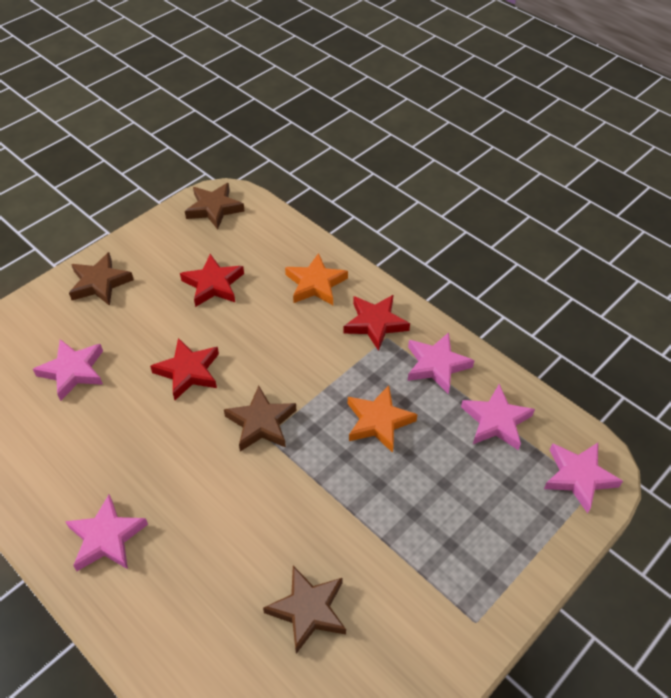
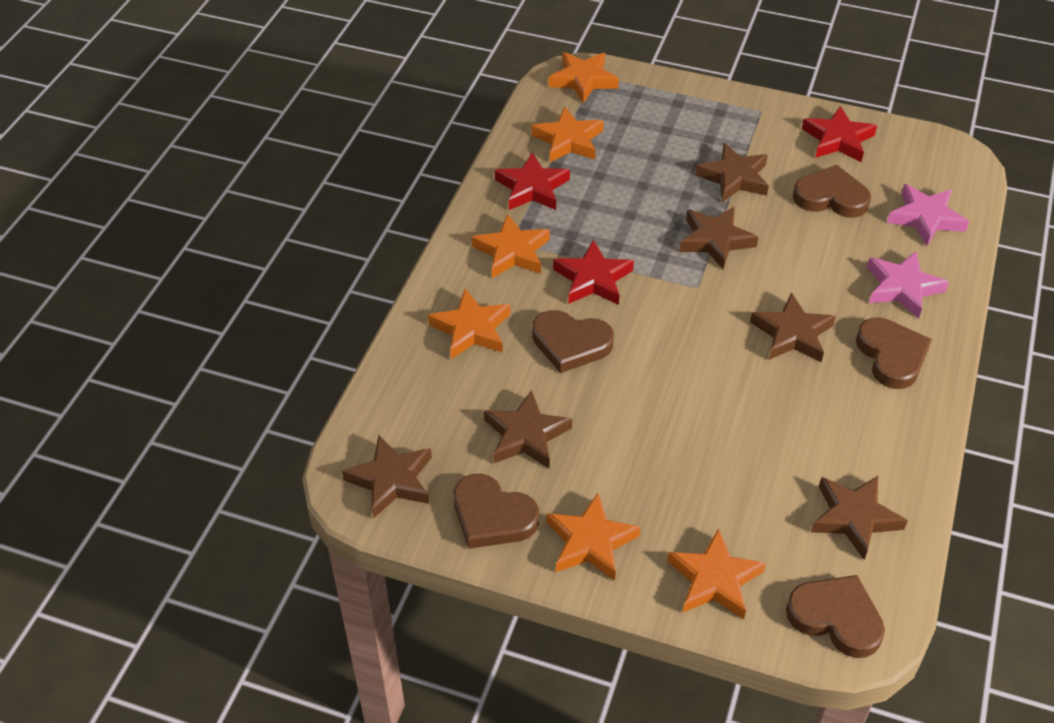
brown heart: none = 0 -> [454,474,539,549] [532,310,614,373] [786,575,885,658] [793,165,871,218] [856,317,932,389] = 5
brown star: [69,252,134,306] [185,183,245,229] [224,386,296,451] [263,566,346,654] = 4 -> [342,435,432,519] [484,390,572,469] [679,206,758,269] [695,143,769,202] [750,293,836,362] [811,476,908,560] = 6
orange star: [285,253,348,305] [348,385,418,453] = 2 -> [428,289,510,359] [471,214,550,278] [531,107,604,162] [547,493,641,581] [548,52,619,103] [667,528,766,619] = 6
pink star: [33,339,103,401] [65,494,148,571] [407,332,475,394] [461,384,535,450] [544,443,623,514] = 5 -> [867,251,949,319] [887,184,969,246] = 2

